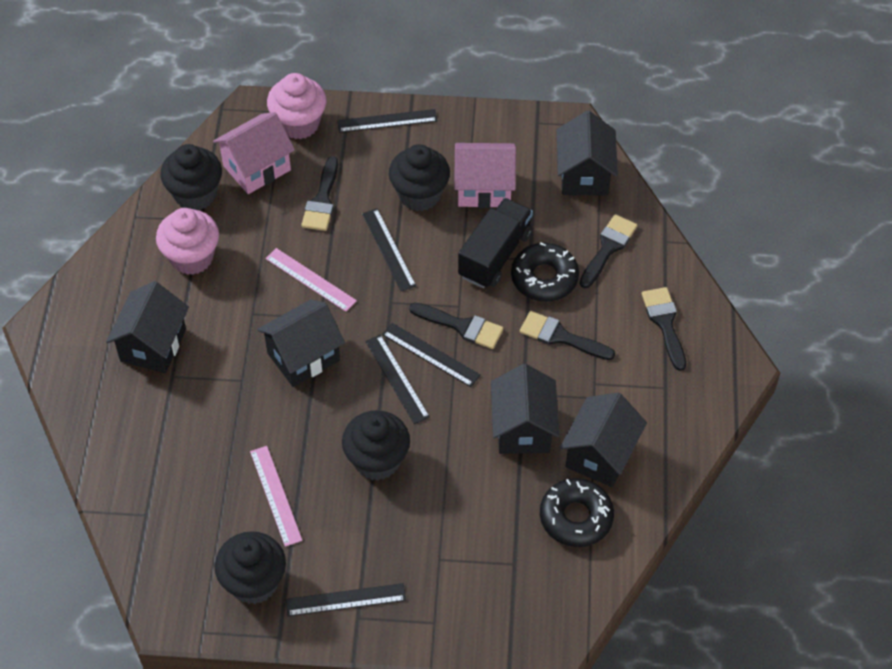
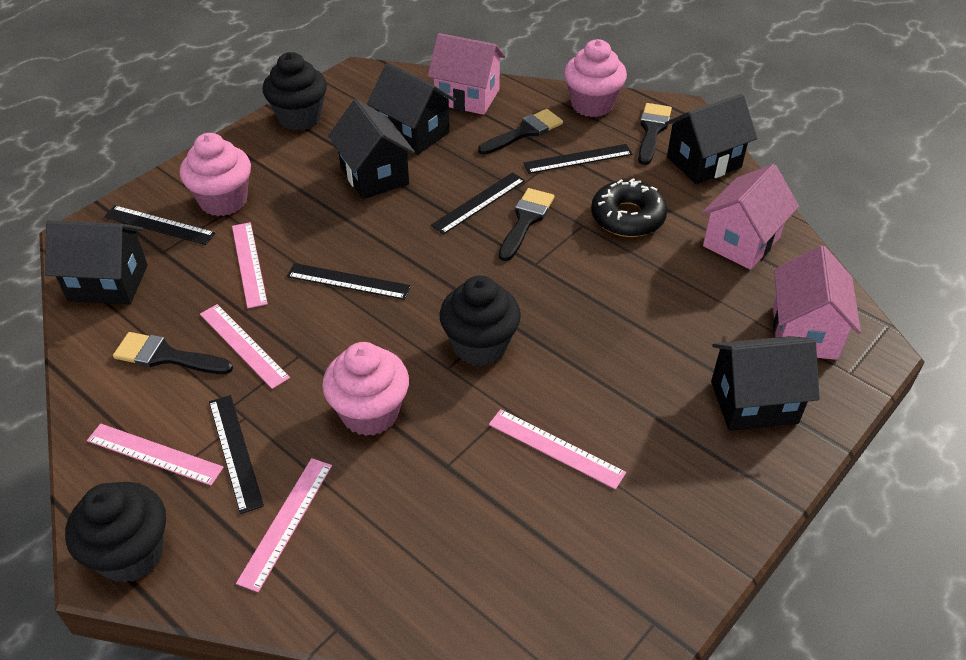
black brush: [301,156,338,231] [409,303,503,349] [520,311,615,360] [580,214,637,288] [642,287,686,371] = 5 -> [113,332,233,374] [478,109,563,155] [499,188,554,261] [638,103,672,165] = 4
black cupcake: [160,144,222,210] [215,531,286,604] [342,410,410,480] [389,144,450,211] = 4 -> [65,482,166,583] [263,52,327,131] [440,276,521,367] = 3
black donut: [511,242,579,302] [540,478,614,547] = 2 -> [591,178,667,237] = 1
black truck: [458,198,533,288] = 1 -> none = 0
pink cupcake: [156,208,219,275] [267,73,326,139] = 2 -> [180,133,251,216] [322,342,409,436] [564,39,627,117] = 3
pink house: [213,112,295,194] [454,143,516,208] = 2 -> [428,33,505,115] [701,164,799,270] [773,246,861,360] = 3
pink ruler: [250,446,302,547] [265,248,357,312] = 2 -> [87,424,224,485] [200,304,290,389] [232,222,268,308] [236,458,332,592] [489,409,626,489] = 5

